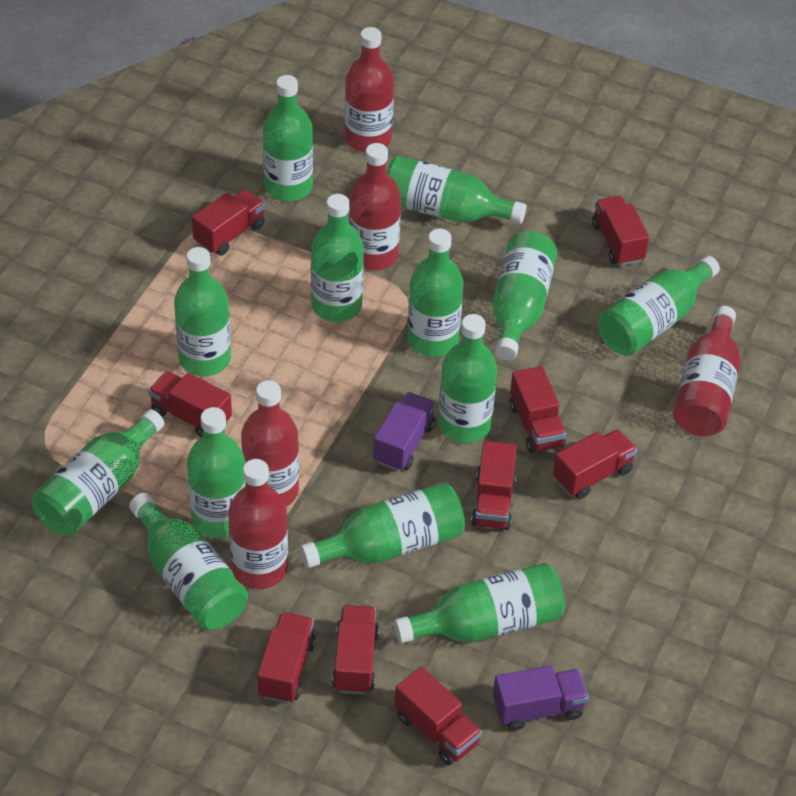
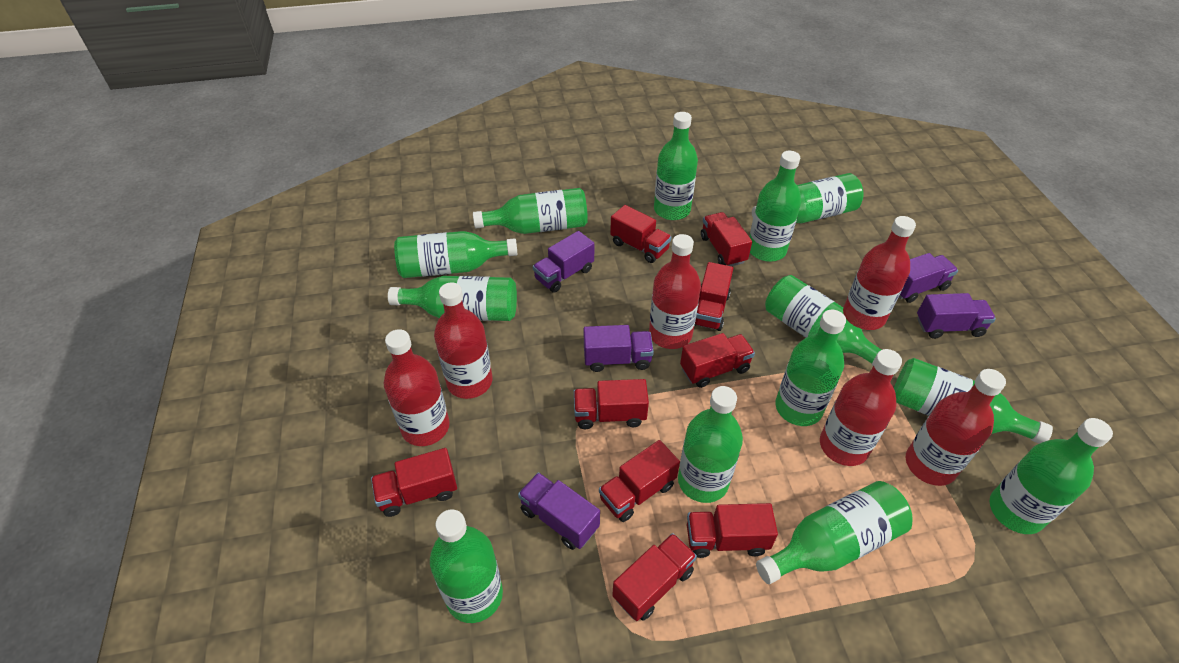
purple truck: [373,392,436,471] [493,666,589,731] = 2 -> [518,472,600,550] [533,231,594,293] [584,325,654,372] [899,253,958,303] [917,293,996,339] = 5
red bottle: [228,459,288,589] [241,380,299,507] [345,27,394,153] [349,143,401,270] [673,306,741,436] = 5 -> [384,329,450,446] [434,282,493,399] [649,234,701,349] [820,349,902,466] [843,216,916,330] [906,369,1006,486] = 6

